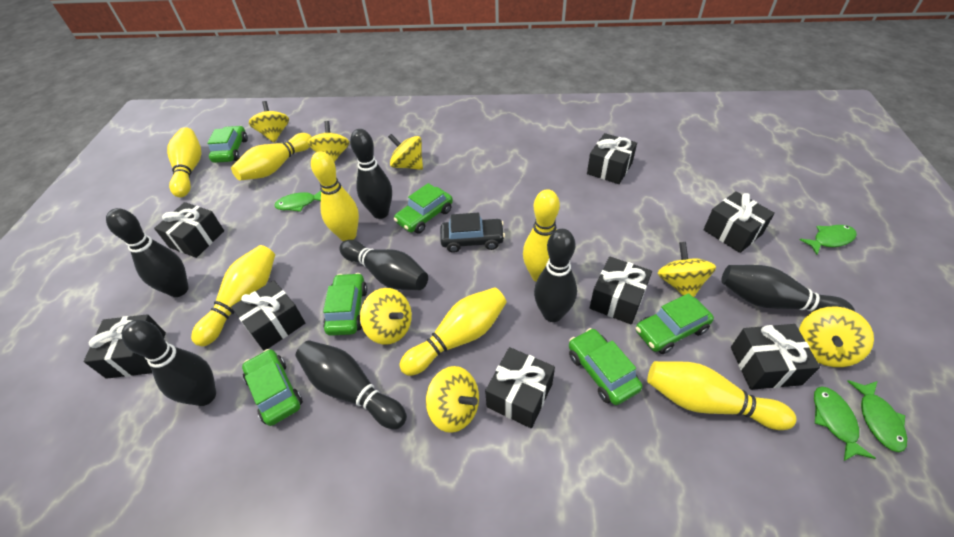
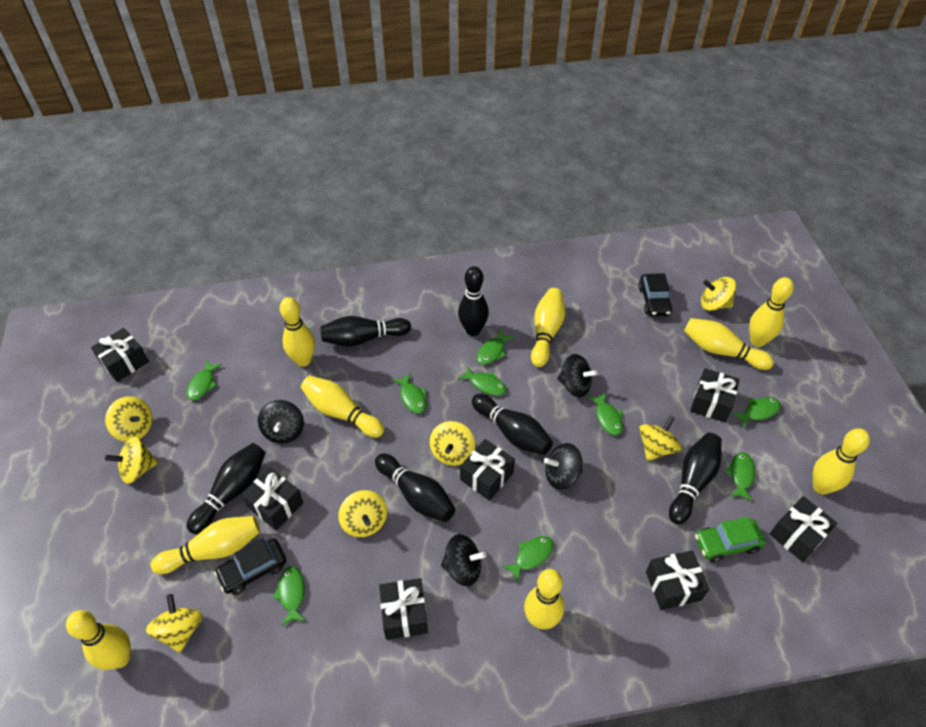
black bowling pin: [106,208,189,297] [122,320,216,406] [296,340,407,429] [339,240,428,290] [350,129,392,219] [534,229,577,322] [721,265,855,312] = 7 -> [187,443,266,534] [320,316,411,347] [375,454,455,522] [458,266,489,336] [472,394,553,455] [669,433,722,524] = 6
black car: [440,213,505,253] = 1 -> [214,538,287,595] [638,273,673,316] = 2
black gift: [84,314,166,379] [154,202,224,258] [231,280,305,351] [485,347,555,428] [587,133,637,184] [590,256,652,325] [703,191,775,253] [731,324,820,390] = 8 -> [91,328,149,382] [241,467,303,530] [379,578,428,640] [460,439,515,501] [646,550,709,610] [691,368,740,422] [769,496,837,562] = 7
black spinning top: none = 0 -> [258,400,304,444] [441,534,487,586] [544,443,582,490] [558,354,598,397] = 4
green car: [207,126,248,163] [242,349,303,426] [323,273,367,336] [394,183,453,234] [569,328,642,405] [636,293,714,354] = 6 -> [695,517,765,562] = 1
green fish: [274,191,321,212] [799,225,857,255] [814,386,876,461] [847,380,907,452] = 4 -> [187,361,222,400] [273,566,305,625] [393,374,426,413] [458,366,507,396] [477,329,514,365] [502,536,553,583] [588,392,623,435] [725,452,755,501] [732,397,781,428] = 9
yellow bowling pin: [167,127,201,197] [191,245,275,346] [231,133,311,181] [311,151,359,241] [399,287,507,376] [523,189,560,282] [647,361,796,430] = 7 -> [66,610,131,670] [151,516,260,574] [280,297,315,367] [301,376,384,438] [524,569,564,629] [531,288,565,367] [684,318,774,370] [749,277,794,347] [813,428,870,495] = 9

